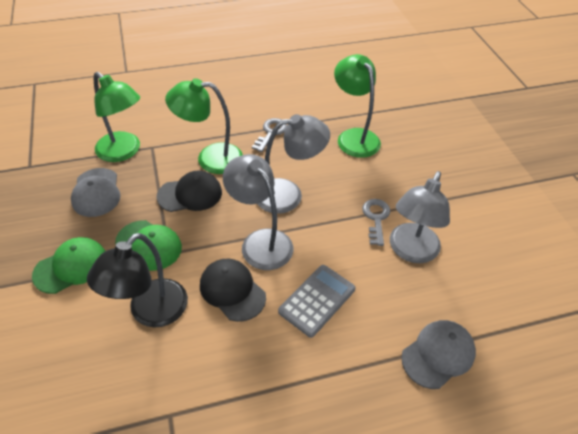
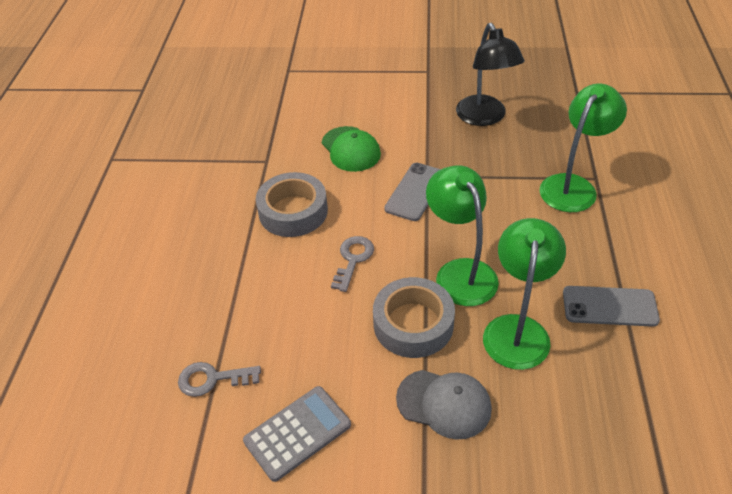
black cap: [157,171,222,212] [200,259,266,322] = 2 -> none = 0
green cap: [32,237,105,294] [115,220,182,271] = 2 -> [322,126,381,172] = 1
grey cap: [71,168,120,217] [401,320,476,389] = 2 -> [396,370,492,440] = 1
grey lamp: [223,154,293,270] [258,114,330,214] [390,171,450,263] = 3 -> none = 0
grey phone: none = 0 -> [384,163,441,221] [563,286,660,327] = 2
grey tape: none = 0 -> [256,172,328,237] [373,277,455,358] = 2

